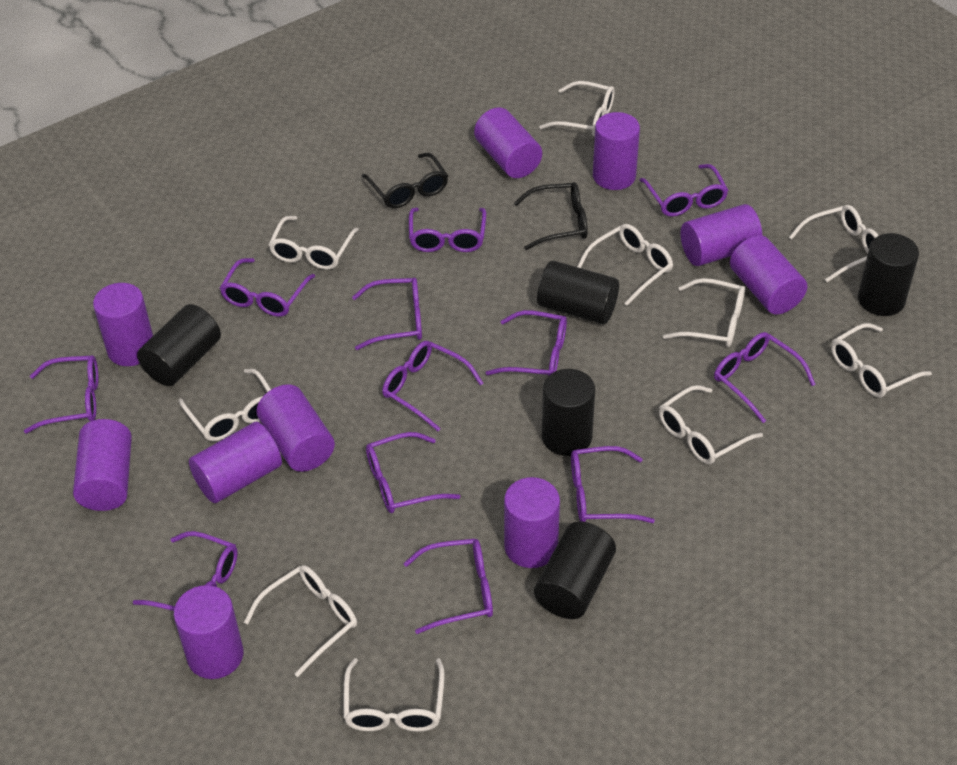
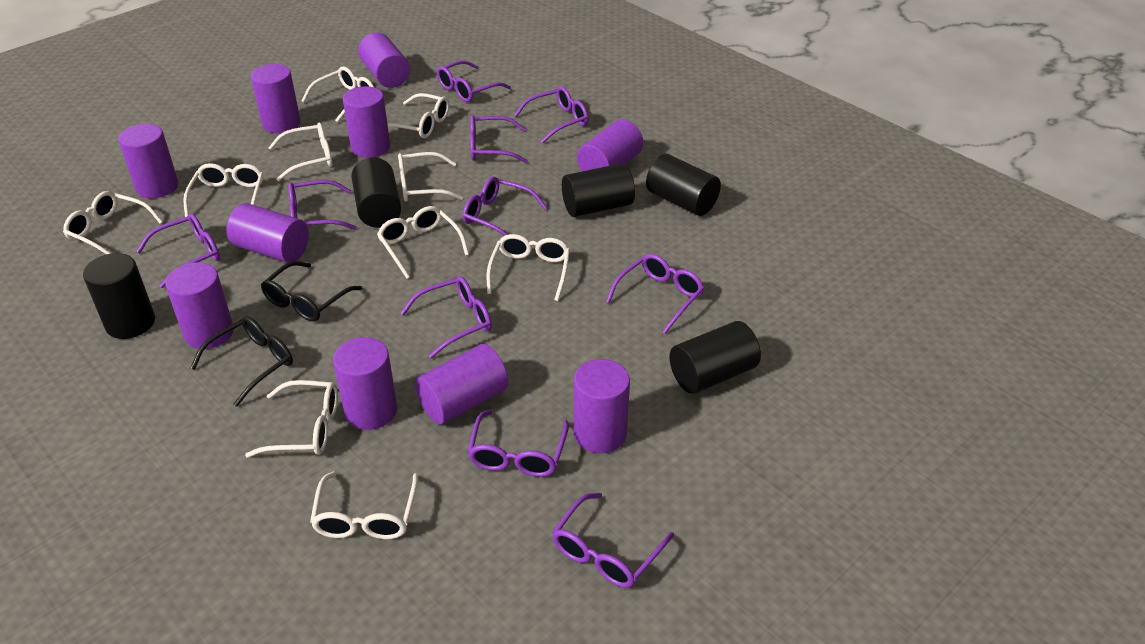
purple glasses: [24,355,98,434] [133,531,238,611] [220,258,315,317] [352,278,422,350] [366,432,460,513] [382,341,483,431] [403,539,493,634] [409,208,486,252] [486,310,567,375] [571,446,655,523] [640,164,728,217] [714,332,816,423] = 12 -> [136,213,220,288] [288,180,357,230] [401,276,492,358] [437,60,511,102] [463,176,548,236] [467,410,569,477] [470,115,528,163] [514,86,588,143] [552,493,674,588] [606,254,705,334] = 10

